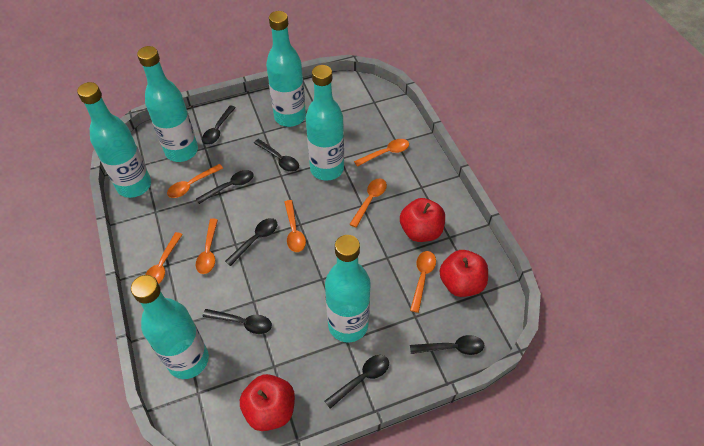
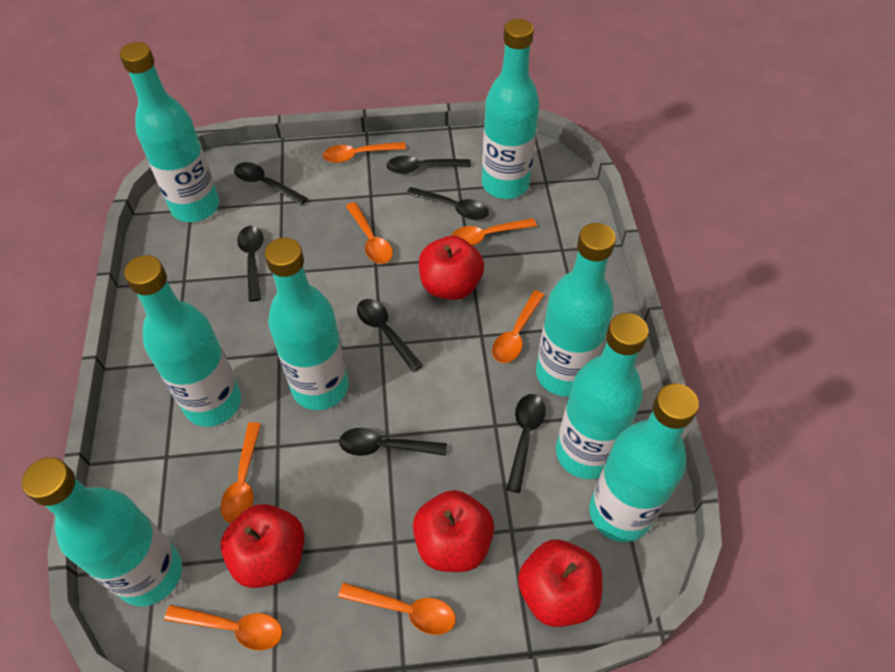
red apple: [240,374,295,431] [400,198,445,242] [439,250,488,297] = 3 -> [221,504,304,588] [413,490,494,572] [419,236,484,300] [518,540,603,627] = 4
turquoise bottle: [77,82,151,198] [131,275,209,379] [137,46,198,162] [266,11,306,127] [306,65,344,181] [325,235,371,342] = 6 -> [22,457,182,606] [119,42,219,222] [124,255,241,427] [265,238,349,410] [482,19,539,199] [536,223,616,397] [556,313,649,479] [589,384,699,542] = 8

